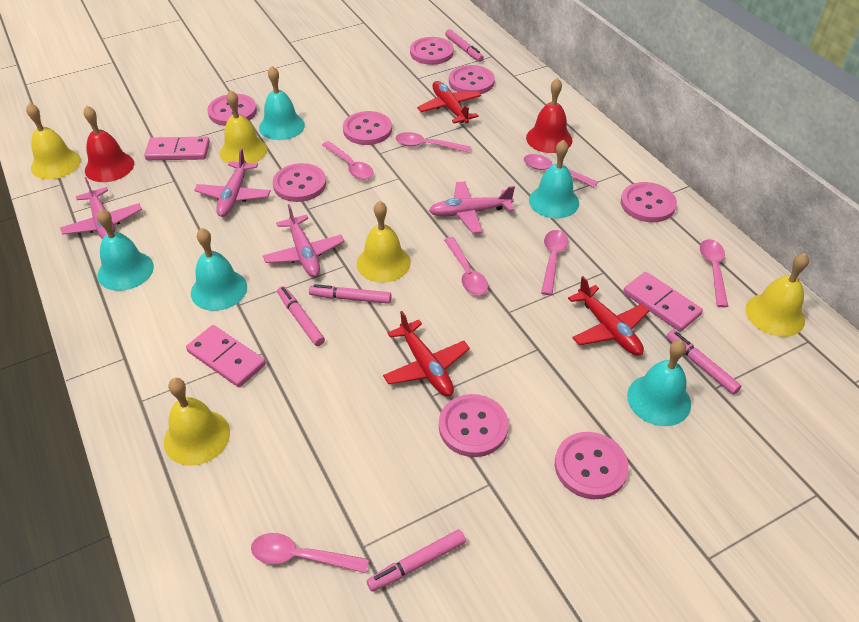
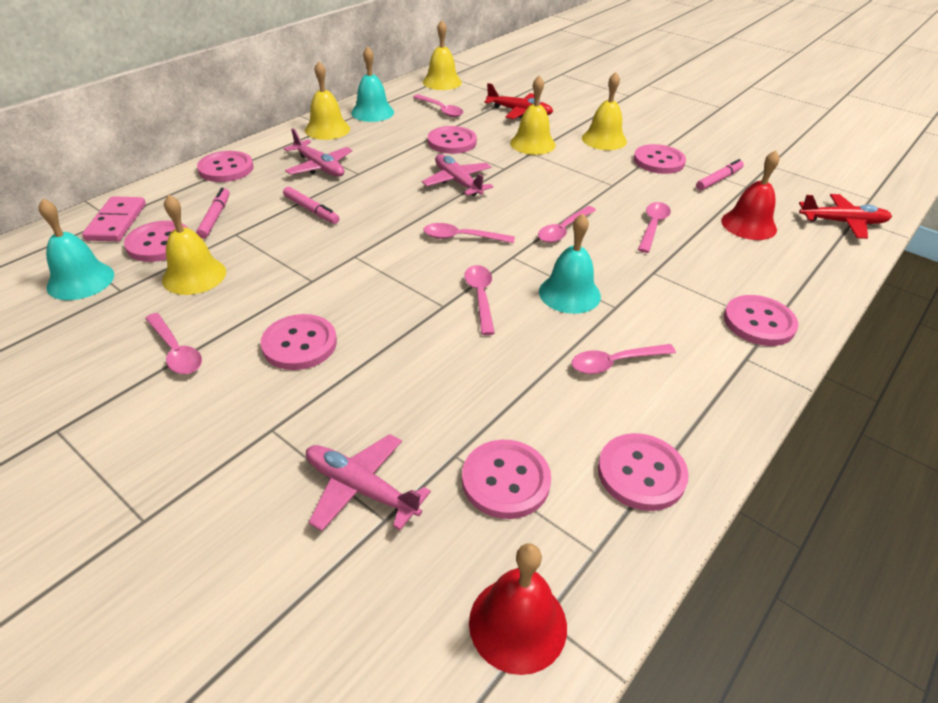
pink domino: [144,137,210,160] [186,325,266,387] [623,272,703,332] = 3 -> [82,196,146,241] = 1
pink marker: [277,286,325,346] [309,284,391,304] [367,529,466,592] [445,29,484,62] [666,330,741,395] = 5 -> [196,188,230,239] [283,187,340,224] [696,159,744,191] = 3
pink plane: [60,177,142,240] [194,148,271,217] [263,204,344,277] [429,181,515,234] = 4 -> [284,129,352,177] [306,434,431,531] [422,154,493,196] = 3
red plane: [383,311,470,396] [417,81,481,124] [568,276,650,356] = 3 -> [484,83,553,119] [799,194,892,239] = 2
turquoise bell: [97,209,154,291] [191,228,247,311] [259,66,305,140] [529,140,579,218] [627,340,691,426] = 5 -> [39,198,114,300] [351,46,394,122] [539,213,601,314] = 3

